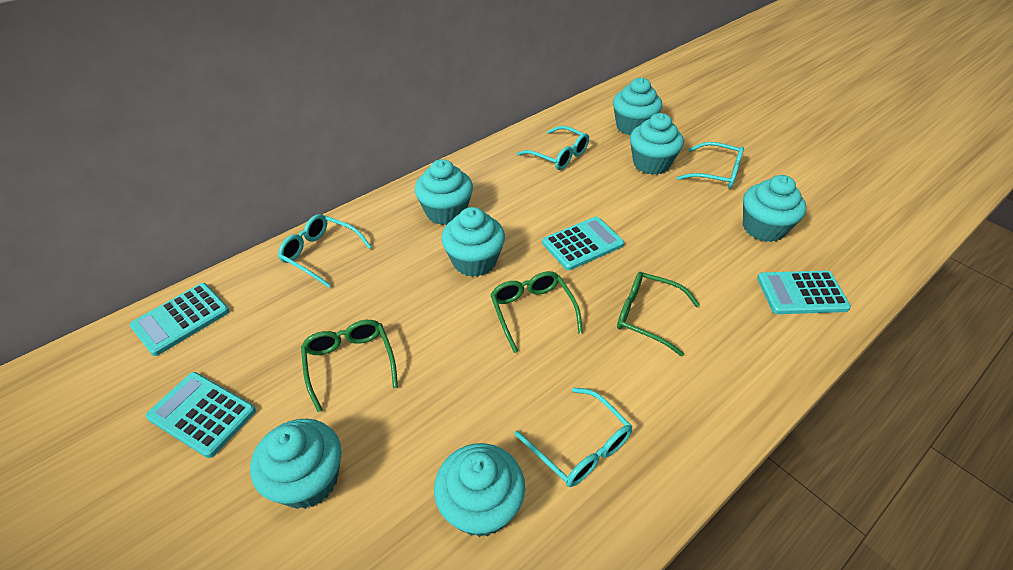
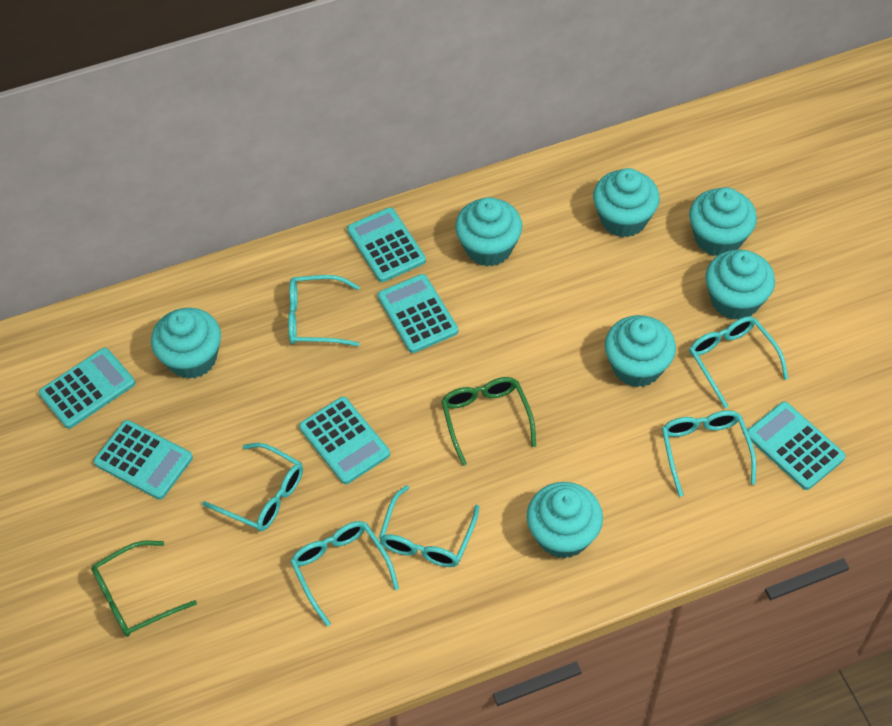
green glasses: [301,320,398,412] [490,271,583,353] [617,272,700,356] = 3 -> [91,540,197,637] [441,377,536,466] = 2
turquoise calculator: [130,283,230,356] [146,372,256,458] [542,217,624,270] [757,271,851,314] = 4 -> [39,348,135,429] [93,420,193,500] [299,397,390,484] [347,207,426,282] [378,274,458,353] [747,402,846,490] = 6
turquoise glasses: [278,214,372,288] [514,387,633,487] [517,126,589,170] [677,142,744,189] = 4 -> [202,443,303,531] [288,275,360,346] [290,521,399,626] [379,485,479,567] [662,410,756,497] [689,316,789,408] = 6

